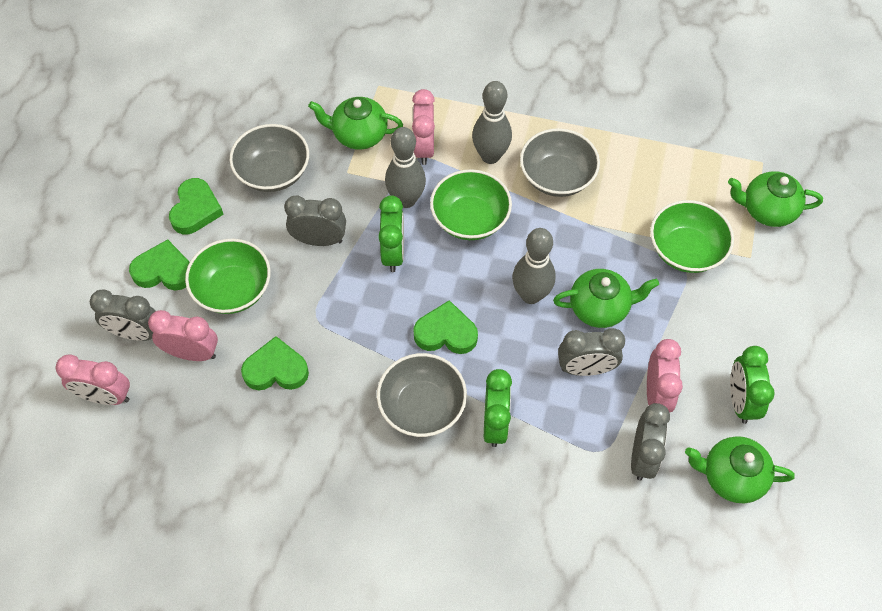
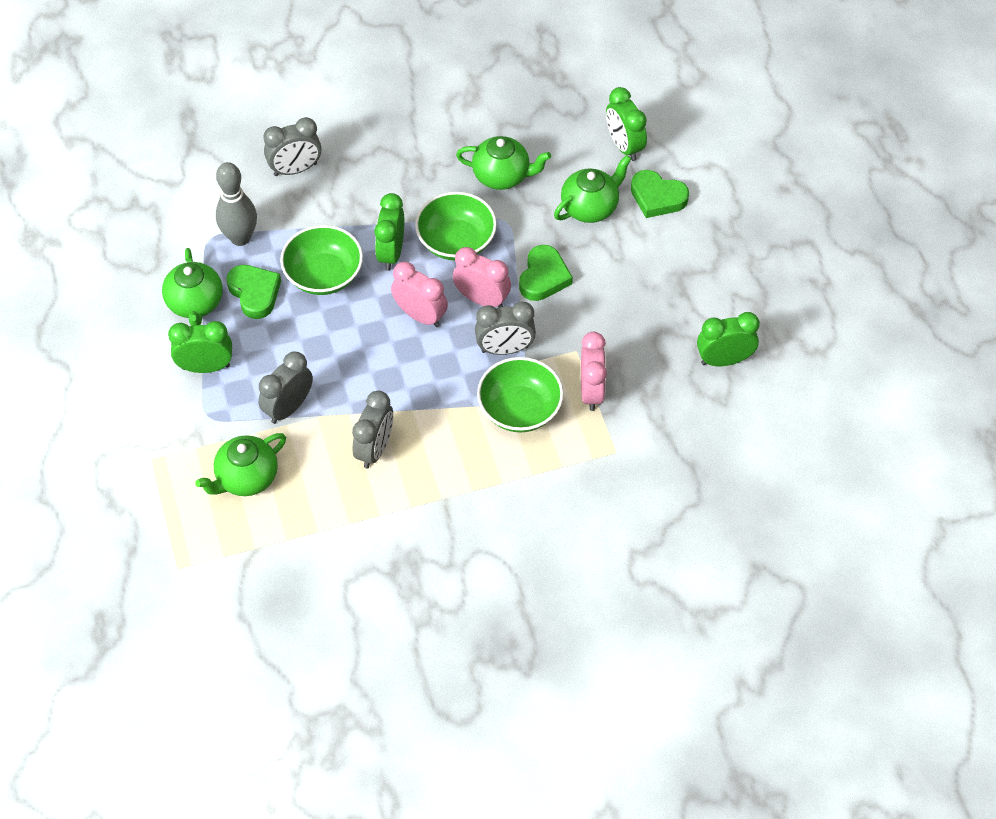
green clock: [378,195,404,272] [484,369,512,447] [730,346,775,424] = 3 -> [168,321,232,373] [374,193,404,271] [606,87,647,161] [697,312,760,366] = 4
green heart: [129,239,190,290] [169,178,224,234] [241,336,309,390] [413,300,478,354] = 4 -> [226,265,281,319] [519,245,573,301] [631,170,689,218] = 3
grey bowl: [229,124,309,192] [377,353,467,437] [520,128,600,197] = 3 -> none = 0
grey bowling pin: [385,127,426,208] [472,81,512,164] [512,228,556,304] = 3 -> [216,162,257,246] = 1
pink clock: [56,354,130,405] [148,310,218,361] [412,89,435,165] [647,339,683,413] = 4 -> [391,262,448,327] [453,247,511,308] [581,332,607,411] = 3

